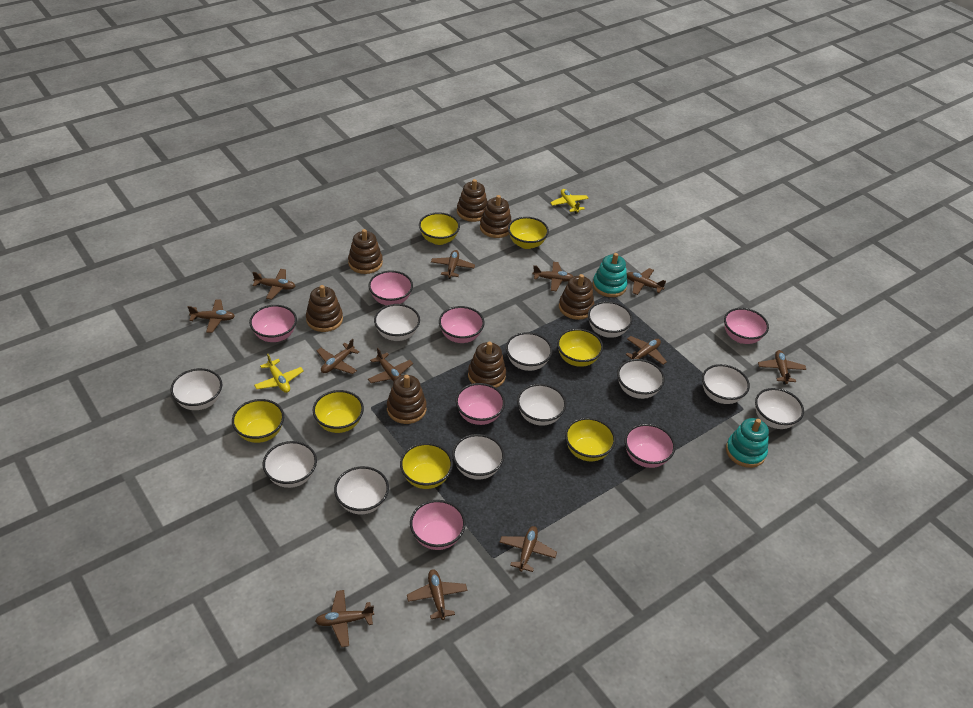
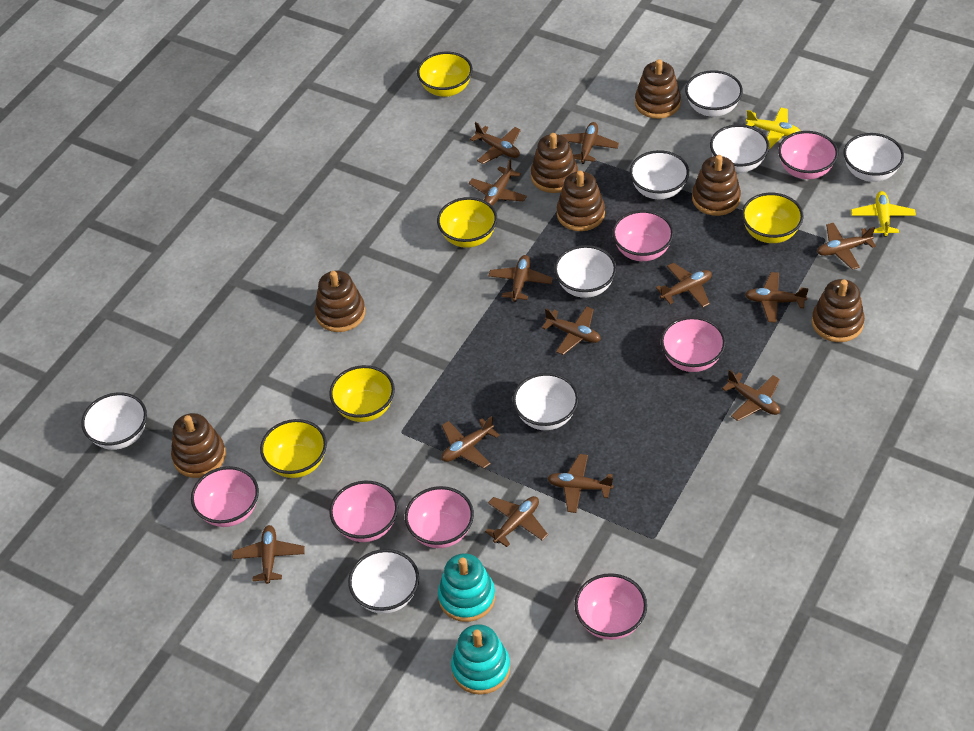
brown plane: [188,299,235,333] [252,269,295,300] [315,590,374,647] [317,339,359,374] [368,348,413,383] [407,569,468,620] [431,250,475,279] [499,526,557,572] [533,262,573,291] [625,336,667,365] [627,268,666,295] [758,350,806,384] = 12 -> [232,525,305,584] [441,416,499,468] [469,159,527,206] [470,122,521,164] [485,496,548,547] [488,255,553,302] [542,306,601,355] [547,454,613,513] [561,122,619,164] [656,263,712,307] [722,370,780,421] [745,272,809,323] [817,223,876,270] = 13
white bowl: [170,368,222,410] [263,441,317,488] [334,466,389,514] [374,304,420,341] [452,434,505,480] [506,332,552,371] [517,384,566,426] [588,301,633,338] [617,359,665,399] [702,364,750,404] [755,388,804,429] = 11 -> [81,392,147,450] [348,549,419,614] [513,373,579,430] [554,245,617,298] [630,150,689,199] [685,70,743,117] [710,124,769,173] [843,133,904,182] = 8
yellow bowl: [232,399,284,443] [313,390,364,433] [400,443,453,489] [419,212,460,245] [508,217,549,249] [557,329,603,367] [565,418,616,461] = 7 -> [260,419,327,478] [329,365,395,422] [417,52,473,97] [437,197,497,248] [742,193,804,243] = 5

